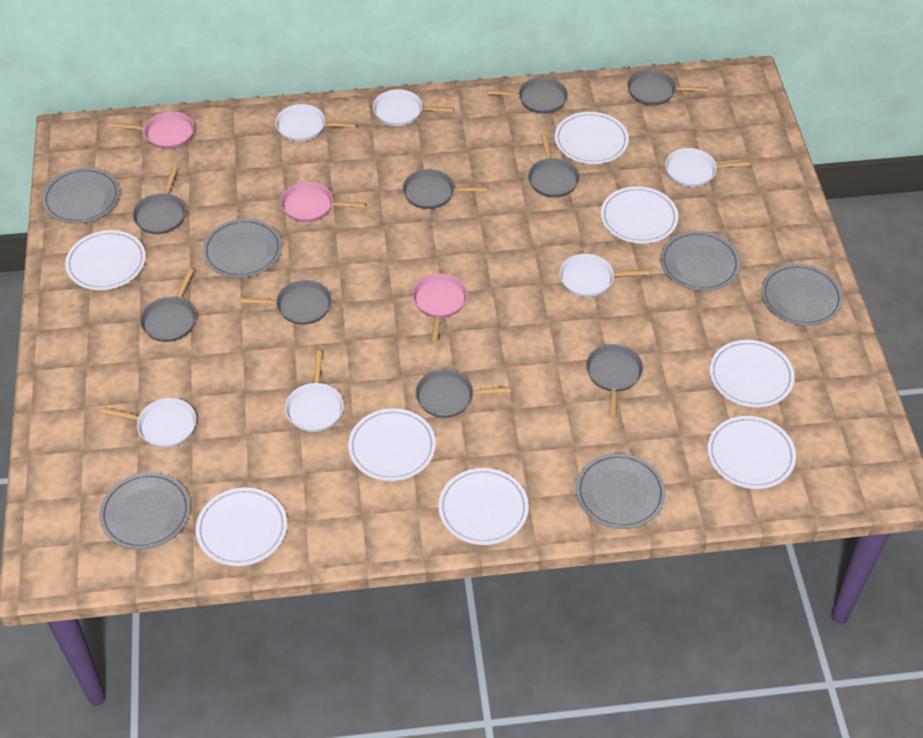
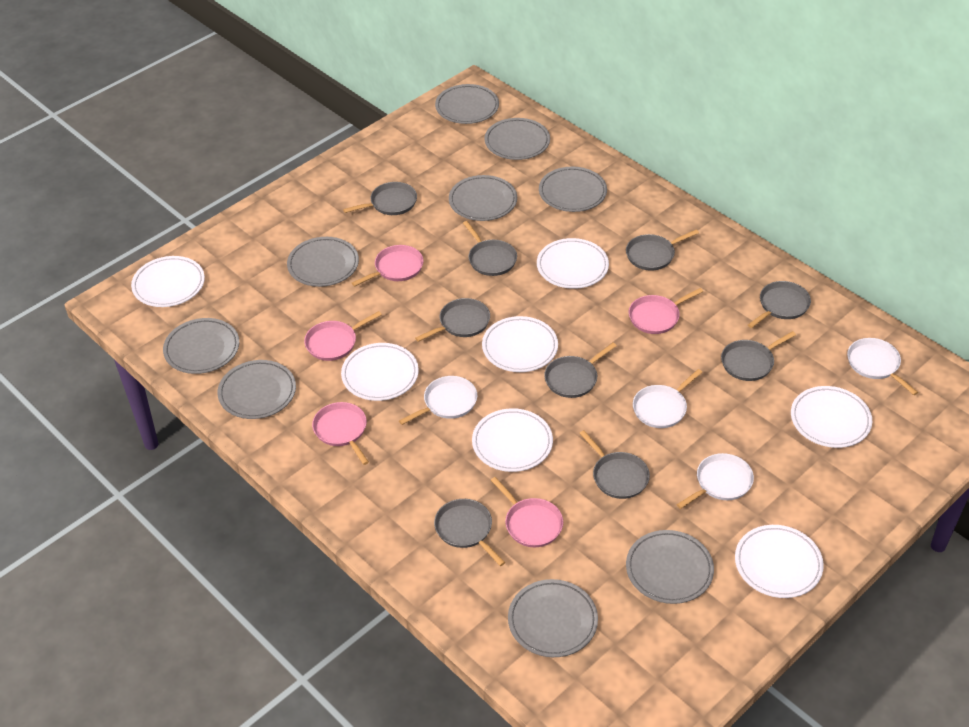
grey plate: [42,168,120,224] [99,472,191,550] [203,219,282,278] [576,453,666,529] [660,231,740,291] [761,264,843,326] = 6 -> [163,318,239,374] [217,360,296,419] [287,237,359,287] [435,84,499,124] [449,175,517,221] [484,118,550,160] [508,579,598,657] [539,167,607,212] [626,530,714,604] = 9
pink pan: [111,111,194,149] [281,182,366,222] [413,273,468,342] = 3 -> [304,311,382,361] [312,402,369,465] [352,245,424,286] [491,477,563,547] [629,288,703,334] = 5
white pan: [100,398,196,448] [275,104,357,142] [285,351,344,432] [373,89,454,126] [560,254,650,297] [665,148,750,187] = 6 -> [399,376,477,425] [633,369,702,428] [676,453,754,509] [847,338,918,395] = 4
white plate: [65,230,146,290] [196,487,287,566] [348,408,436,481] [438,468,529,545] [555,112,629,164] [601,186,678,244] [707,416,796,489] [709,340,795,407] = 8 -> [131,256,205,307] [341,343,419,401] [472,408,553,472] [482,316,558,372] [537,238,609,289] [735,525,824,598] [791,386,872,448] = 7

